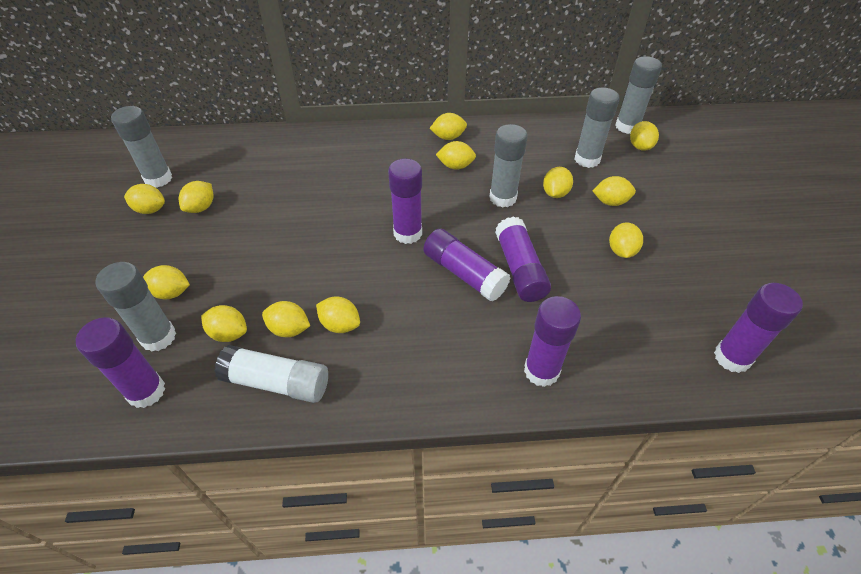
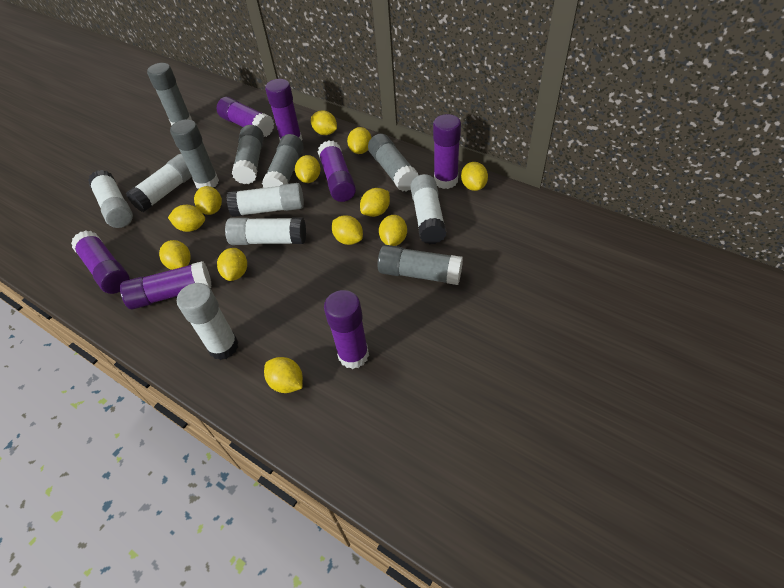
grey glue stick: [95,262,176,352] [111,106,172,188] [489,124,528,208] [575,87,619,168] [615,56,662,134] = 5 -> [147,63,192,125] [170,119,219,189] [232,125,264,184] [262,134,304,188] [368,134,419,192] [377,245,463,285] = 6
purple glue stick: [76,317,165,408] [388,159,422,244] [423,229,510,302] [495,217,551,302] [524,296,581,387] [714,283,803,373] = 6 -> [71,230,130,294] [120,261,212,310] [216,97,274,137] [265,79,302,140] [318,140,356,202] [324,290,369,369] [433,114,461,189] = 7
white glue stick: [214,345,328,403] = 1 -> [88,170,133,228] [126,154,192,212] [177,283,238,360] [225,217,306,245] [226,183,304,217] [410,174,447,244] = 6

